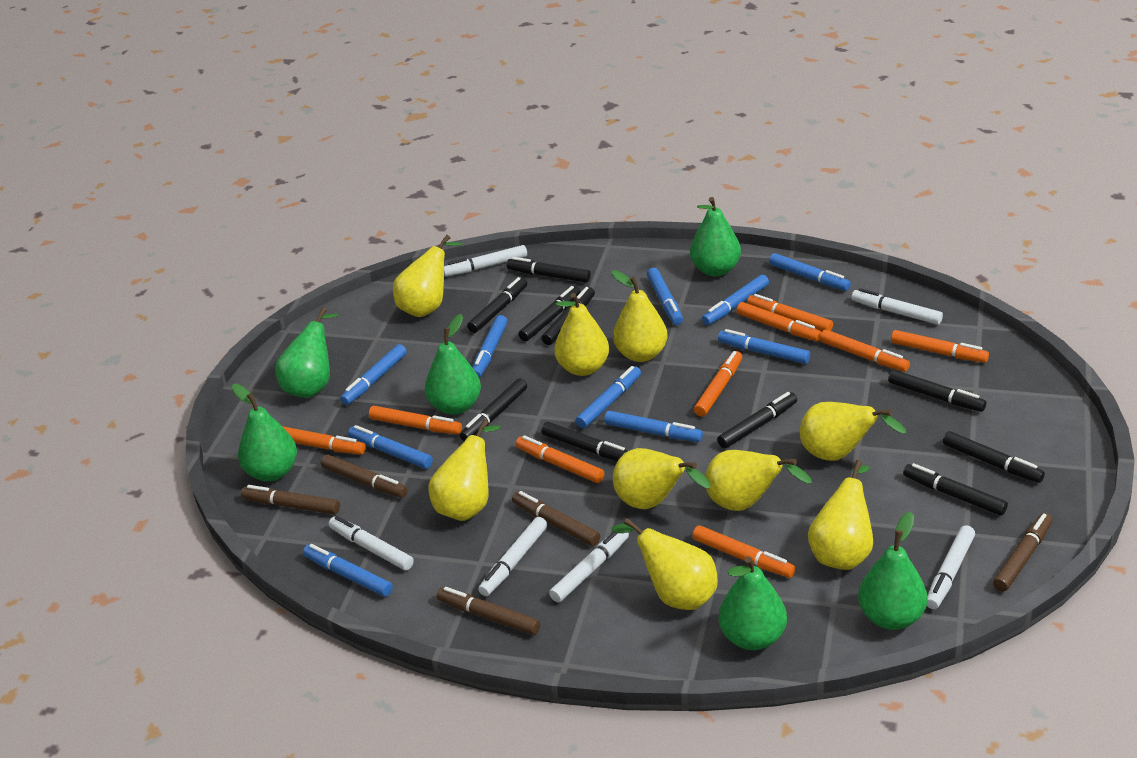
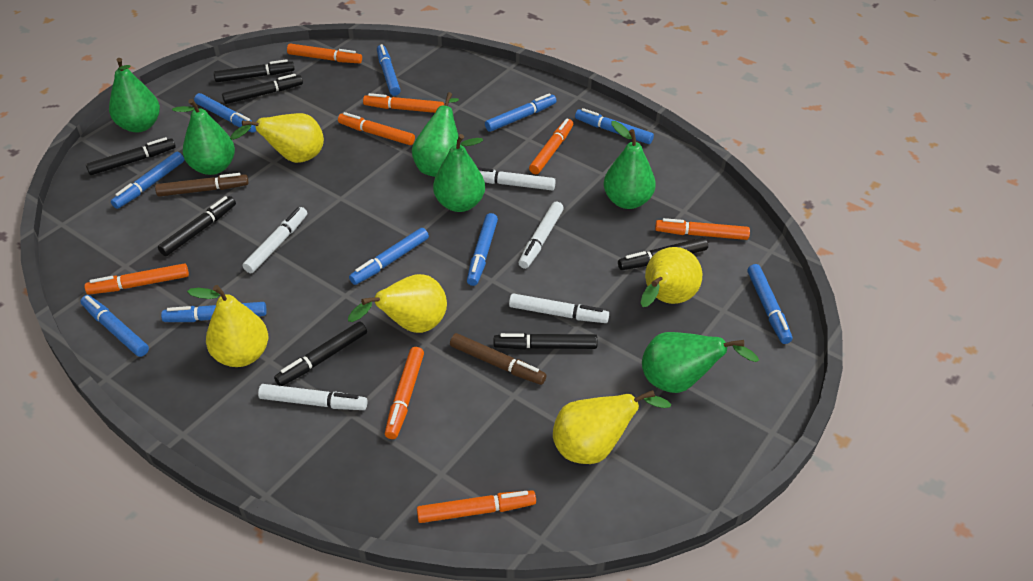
black marker: [460,378,527,441] [467,277,527,333] [506,257,591,282] [518,286,581,341] [541,422,627,461] [542,287,595,345] [717,392,797,448] [888,370,986,412] [903,463,1008,516] [943,431,1045,483] = 10 -> [86,137,176,175] [158,196,236,256] [213,59,295,82] [222,74,303,104] [274,321,367,386] [494,333,598,350] [618,237,708,270] = 7
brown marker: [241,485,340,514] [321,454,408,498] [436,587,540,635] [512,491,600,546] [993,513,1052,592] = 5 -> [155,173,249,197] [450,333,547,385] = 2
orange marker: [282,426,366,455] [369,406,462,434] [516,435,604,483] [692,525,795,578] [694,351,742,417] [736,302,822,342] [747,294,833,331] [820,330,910,372] [891,330,989,363] = 9 -> [84,263,189,295] [287,44,362,63] [338,112,415,145] [363,93,444,113] [385,347,424,439] [417,490,536,523] [529,118,573,174] [655,218,750,240] = 8
white marker: [329,516,414,570] [444,245,527,277] [478,517,547,596] [549,532,629,602] [851,288,943,325] [927,525,975,609] = 6 -> [242,207,307,273] [258,384,368,410] [477,167,556,190] [509,293,609,323] [518,202,564,269] = 5
yellow pear: [393,235,462,317] [429,419,501,521] [554,293,609,376] [612,270,668,362] [612,518,718,610] [613,448,710,509] [705,450,812,511] [800,402,906,461] [808,460,873,570] = 9 -> [187,285,268,367] [230,113,324,163] [348,274,447,333] [553,390,671,464] [641,247,702,307] = 5

